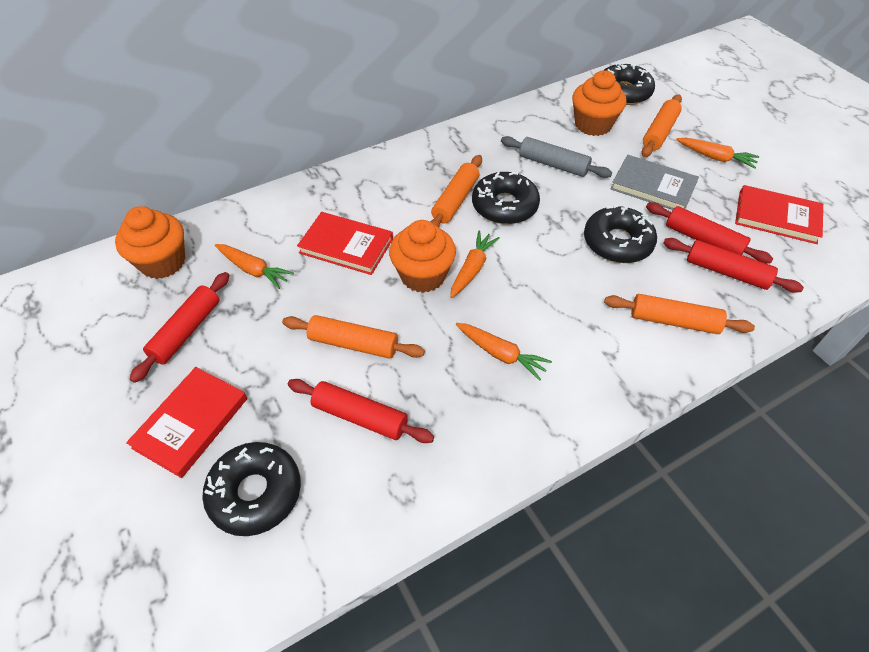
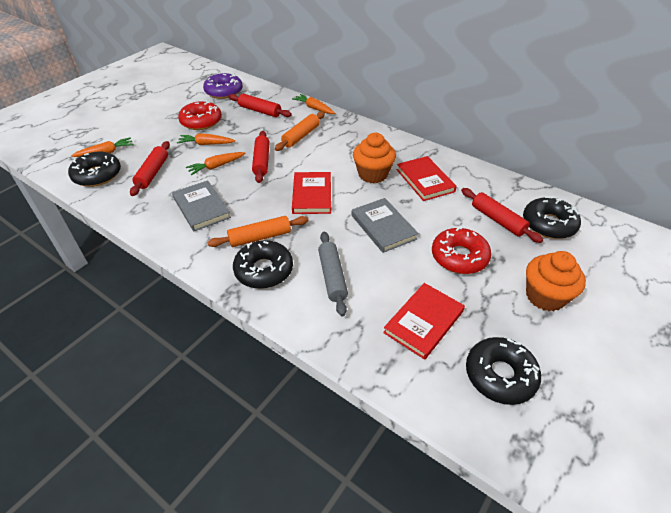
grey book: [611,155,699,210] = 1 -> [172,180,231,231] [352,198,419,253] = 2
orange cupcake: [115,206,185,279] [389,220,456,293] [572,70,626,136] = 3 -> [353,133,396,183] [526,251,586,311] = 2
orange rolling pin: [282,315,425,359] [430,155,482,227] [604,294,755,334] [642,94,682,157] = 4 -> [207,216,309,247] [275,111,325,151] = 2
purple donut: none = 0 -> [203,73,243,99] = 1
red donut: none = 0 -> [178,100,222,130] [432,227,491,274] = 2

